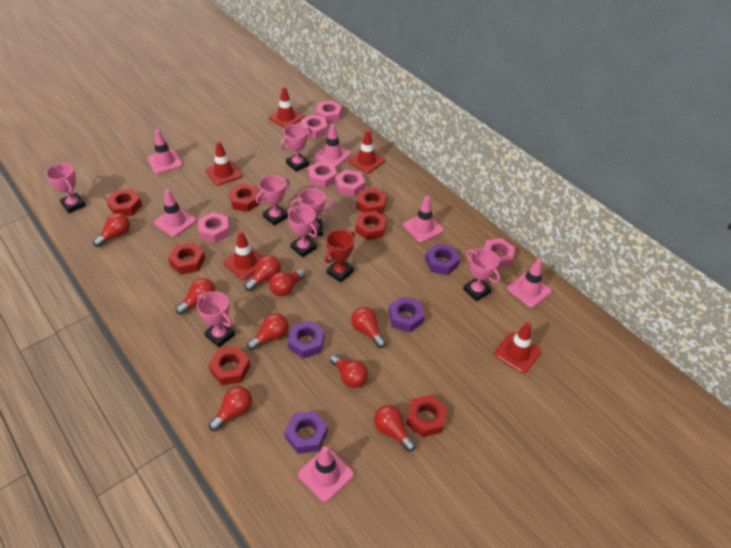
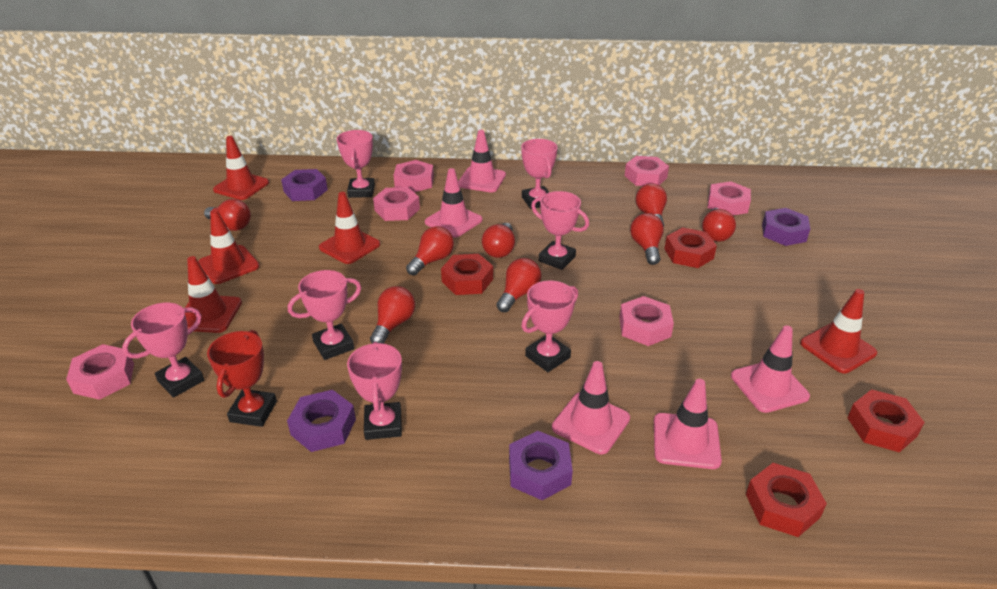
pink traffic cone: [147,130,183,174] [154,189,196,237] [298,446,354,502] [314,124,351,167] [403,196,444,242] [507,258,552,307] = 6 -> [425,168,483,238] [458,130,506,192] [552,361,630,454] [654,379,722,469] [731,326,810,413] = 5
red light bulb: [93,213,130,247] [176,278,215,315] [209,386,252,431] [244,255,281,291] [247,313,288,350] [269,269,306,296] [330,354,368,388] [351,307,386,348] [374,405,416,452] = 9 -> [204,199,251,231] [370,286,415,344] [406,226,454,275] [482,223,515,258] [496,258,542,312] [630,213,664,265] [636,183,667,227] [702,208,736,242] = 8
red nut: [106,189,142,216] [168,242,205,275] [208,346,250,385] [229,184,260,212] [355,211,387,240] [356,188,387,214] [406,395,447,437] = 7 -> [441,254,493,295] [665,227,717,268] [746,463,827,537] [847,389,925,452] = 4

